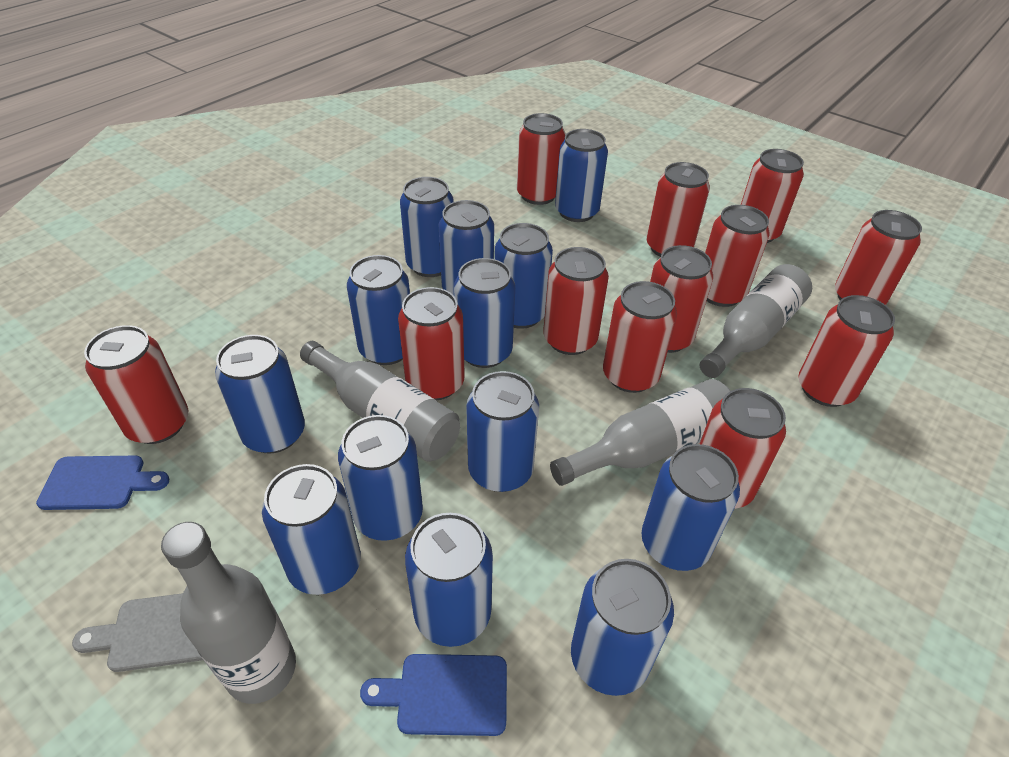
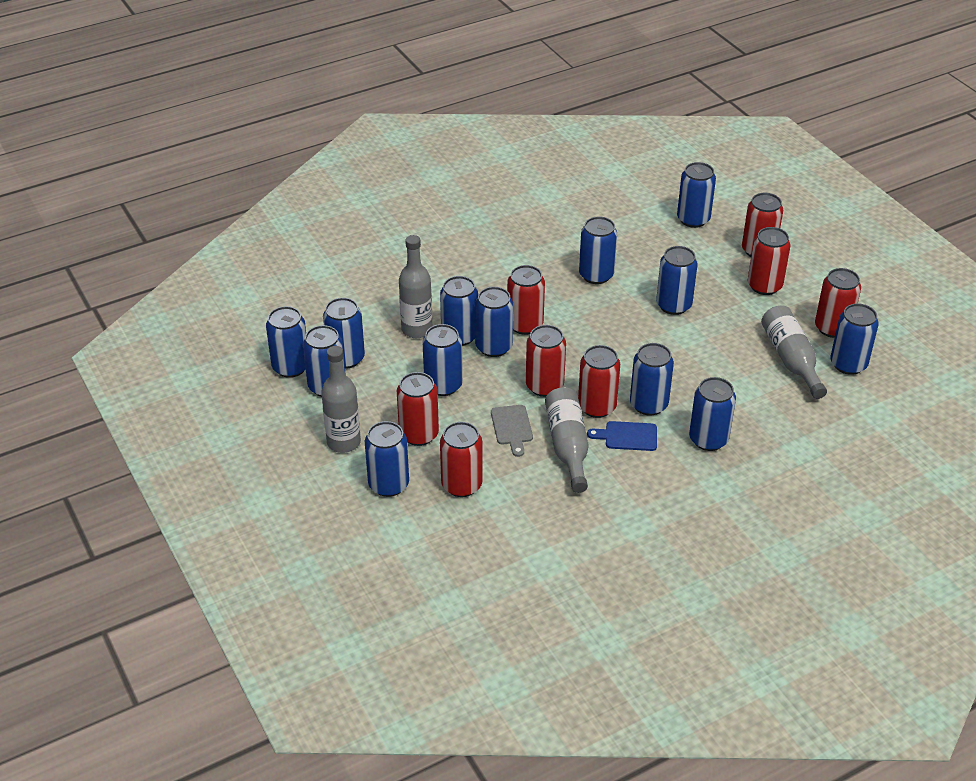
blue cutting board: [36,456,170,510] [360,654,507,736] = 2 -> [587,421,657,451] = 1
red can: [84,325,188,444] [398,287,465,400] [517,113,566,205] [543,247,609,355] [603,281,677,393] [647,162,710,257] [650,245,713,353] [700,388,786,509] [705,205,770,307] [741,149,804,243] [798,295,895,407] [835,210,922,305] = 12 -> [397,372,439,446] [440,422,483,497] [507,265,545,335] [526,325,566,397] [578,345,620,418] [742,193,783,257] [748,227,791,295] [815,268,861,338] = 8

